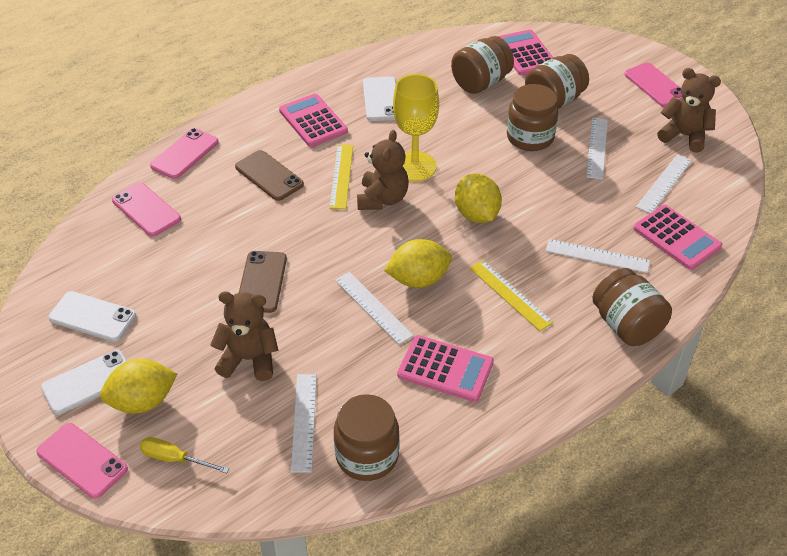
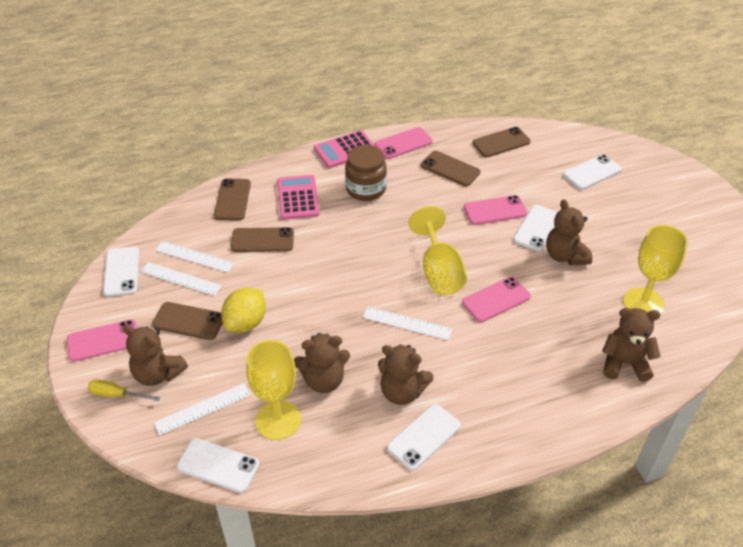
brown jar: [334,394,399,481] [451,36,514,94] [507,84,559,151] [525,54,589,109] [592,268,672,346] = 5 -> [345,145,387,201] = 1
brown phone: [235,150,304,201] [239,251,287,313] = 2 -> [152,302,223,340] [214,179,251,220] [231,227,294,252] [421,151,481,186] [472,127,530,157] = 5
brown teddy bear: [210,291,278,381] [357,130,409,210] [657,68,721,153] = 3 -> [123,325,188,386] [294,333,350,393] [378,344,434,405] [546,199,592,265] [602,308,661,382] = 5
pink calculator: [279,94,348,147] [397,335,494,402] [497,30,553,76] [633,205,722,270] = 4 -> [277,175,320,220] [314,130,376,168] = 2
white phone: [41,350,127,415] [48,291,136,342] [363,76,396,121] = 3 -> [103,247,139,297] [176,438,259,493] [387,404,461,471] [513,205,558,251] [563,154,622,190] = 5
white ruler: [291,374,317,473] [335,272,414,345] [546,239,650,273] [587,118,608,180] [636,154,692,213] = 5 -> [141,262,222,296] [154,383,251,436] [155,241,235,273] [363,307,452,340] = 4
yellow goblet: [393,74,439,181] = 1 -> [246,340,301,440] [408,206,467,295] [623,225,688,315] = 3
yellow lemon: [100,359,177,414] [384,239,452,288] [455,174,502,223] = 3 -> [221,287,266,333] = 1
yellow ruler: [329,144,353,209] [470,260,554,331] = 2 -> none = 0

